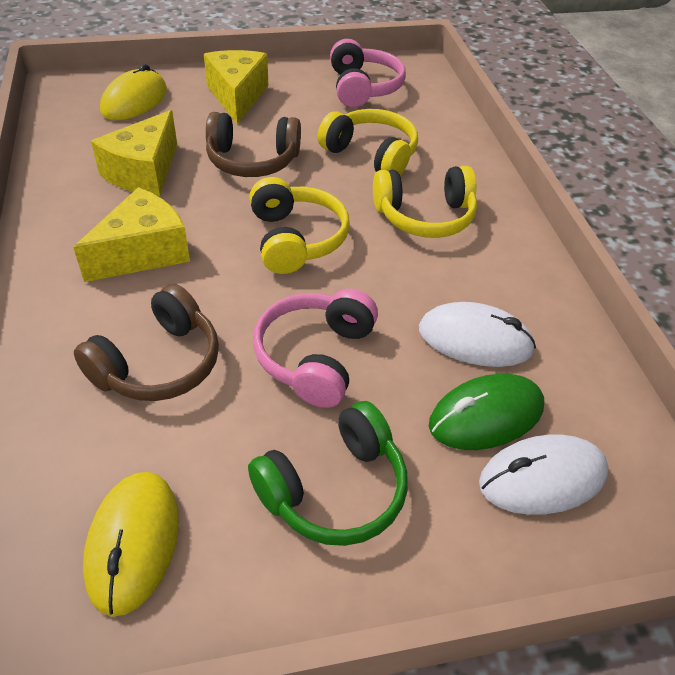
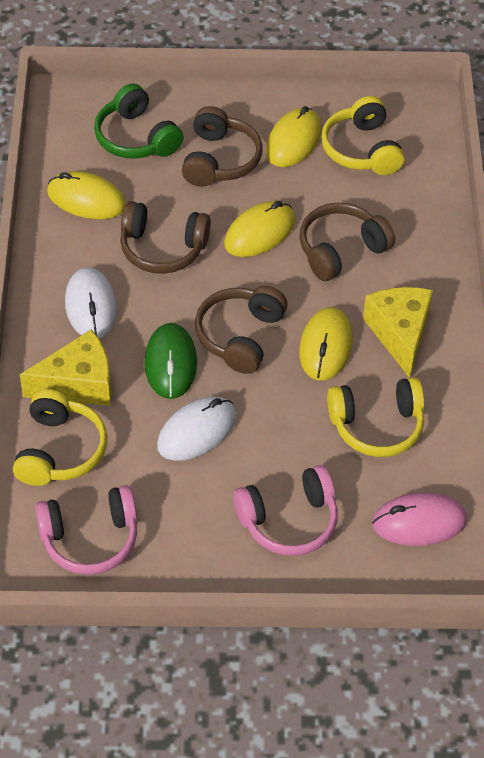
brown headphones: [74,284,219,401] [206,112,301,177] = 2 -> [120,201,211,274] [182,106,263,187] [195,286,288,374] [299,203,395,281] = 4
pink mouse: none = 0 -> [372,492,467,546] = 1
yellow cheese: [73,187,190,282] [91,110,177,196] [204,50,268,124] = 3 -> [20,330,111,406] [363,287,433,378] = 2
yellow mouse: [83,472,179,617] [100,64,167,120] = 2 -> [47,171,126,219] [224,201,295,257] [266,106,322,167] [299,307,353,381] = 4

